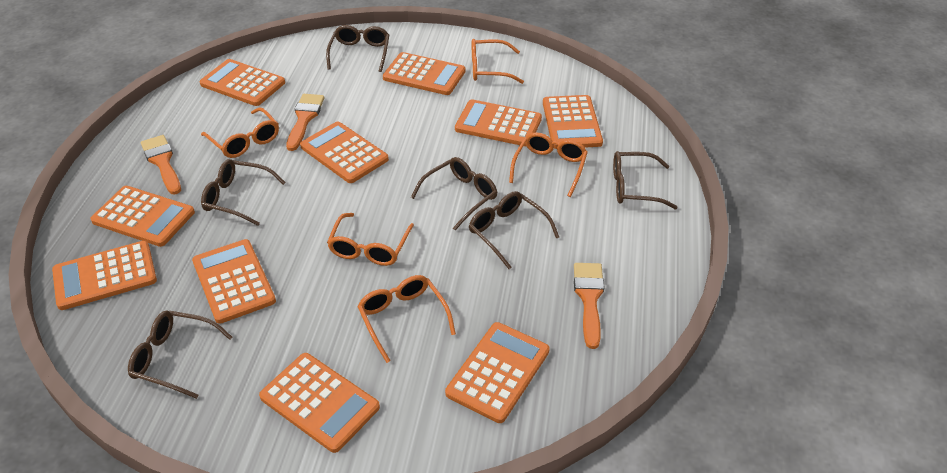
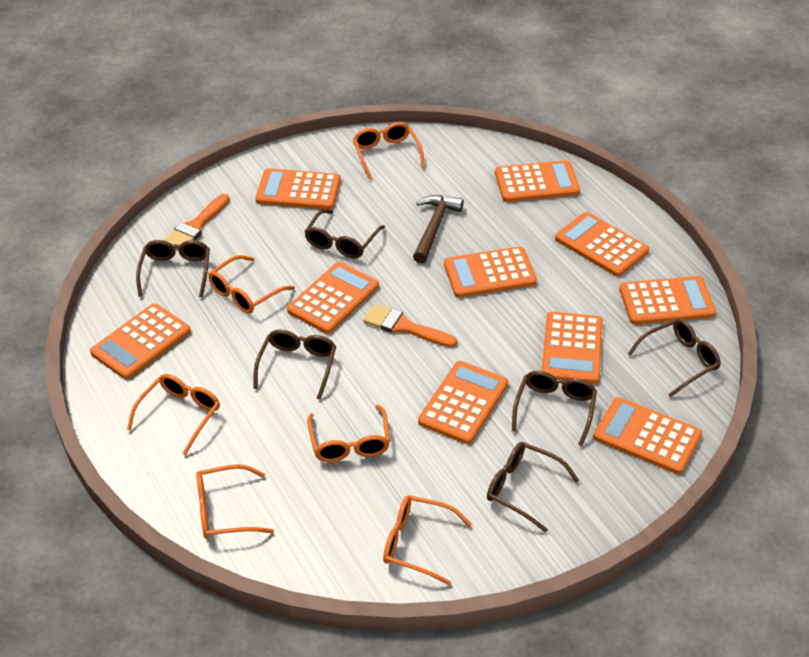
brown hammer: none = 0 -> [413,195,464,263] = 1
orange brush: [141,135,181,195] [286,94,325,151] [574,263,605,349] = 3 -> [164,194,230,249] [363,304,457,347] = 2
orange glasses: [201,107,279,158] [327,213,414,266] [357,275,456,363] [472,39,524,84] [509,132,588,197] = 5 -> [127,374,220,455] [196,464,274,539] [208,255,295,314] [307,405,390,462] [353,122,425,180] [383,495,472,586] = 6

